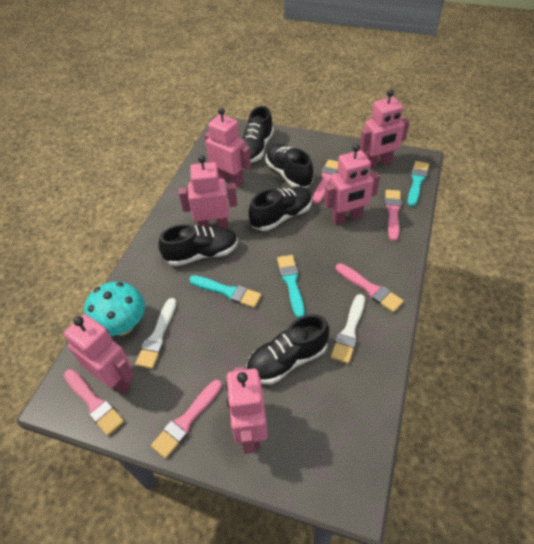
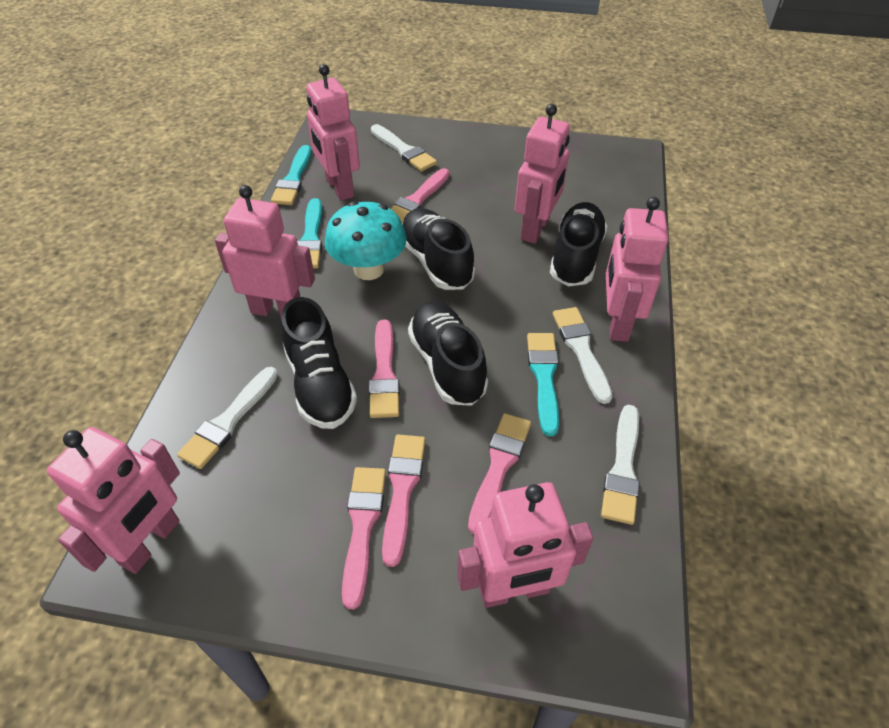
black shoe: [158,224,238,266] [242,106,274,163] [246,314,329,385] [249,187,312,231] [266,144,313,188] = 5 -> [281,297,357,429] [403,208,475,290] [408,301,488,406] [550,202,607,286] = 4
white brush: [135,298,177,369] [331,294,365,364] = 2 -> [177,367,278,469] [371,124,437,172] [553,307,613,404] [601,405,640,525] = 4

